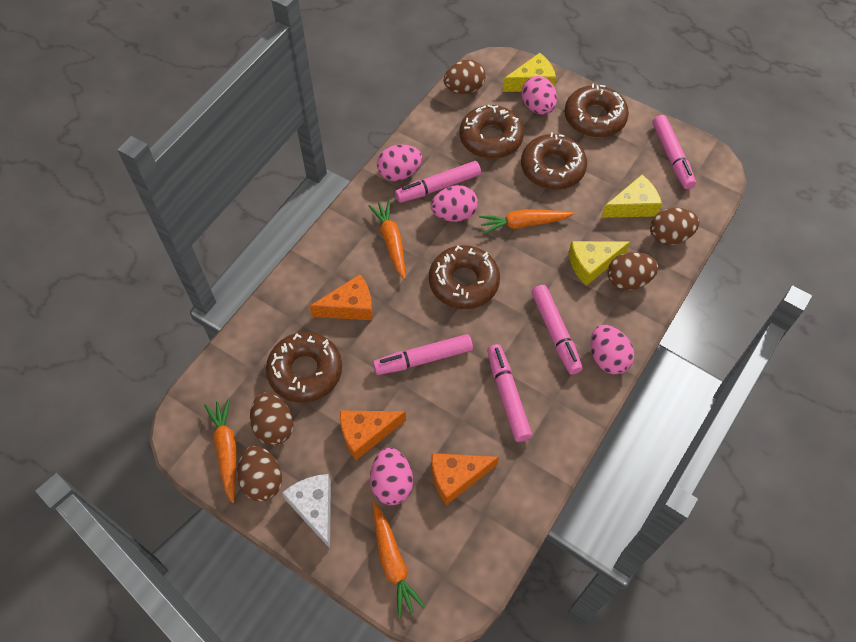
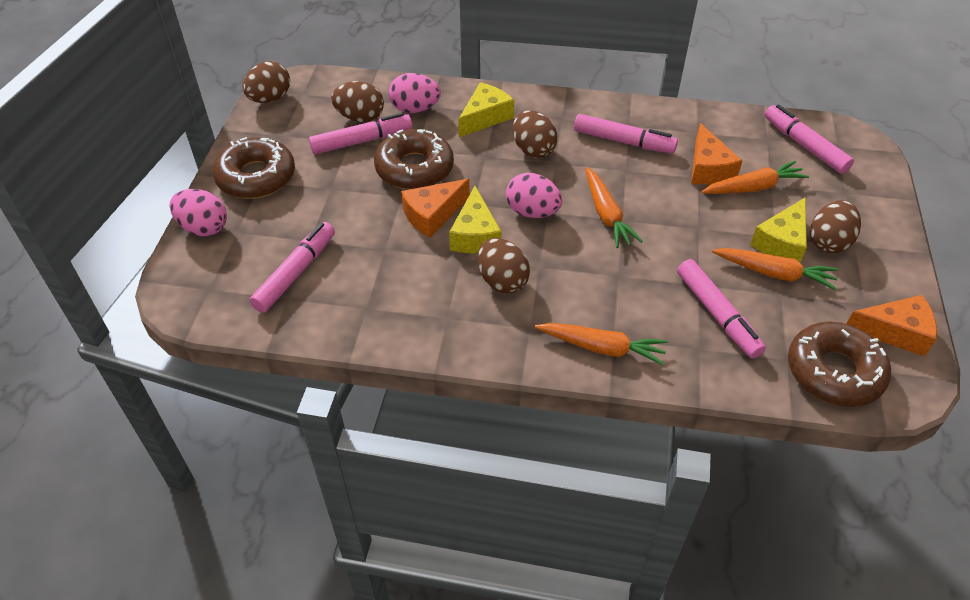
brown donut: [266,332,342,403] [429,245,500,309] [460,105,524,159] [521,132,587,190] [564,83,629,138] = 5 -> [213,137,295,199] [374,129,454,190] [788,321,891,407] = 3
pink egg: [370,448,413,505] [377,144,422,181] [431,185,478,222] [522,76,557,115] [590,325,634,374] = 5 -> [169,189,227,236] [389,73,441,113] [506,173,562,218] = 3
white cheese: [282,474,331,548] = 1 -> none = 0

